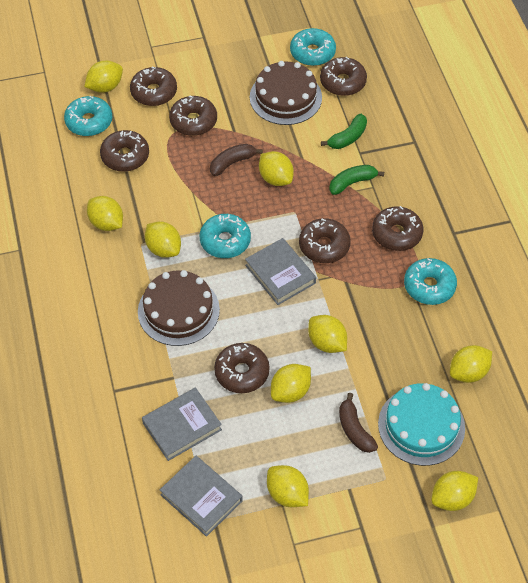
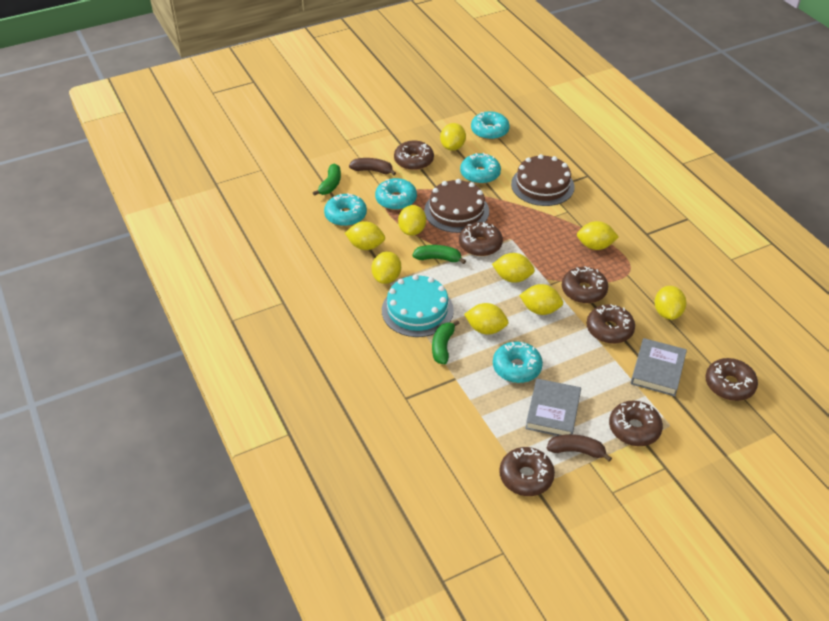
green banana: [321,114,367,149] [329,165,384,195] = 2 -> [313,164,341,196] [413,245,466,264] [432,320,460,364] = 3
grey book: [142,388,222,461] [160,456,243,537] [245,238,316,305] = 3 -> [525,378,581,436] [631,338,687,396] = 2
turquoise donut: [64,96,113,136] [200,214,251,258] [290,28,336,66] [404,258,457,305] = 4 -> [324,193,367,226] [375,178,417,210] [460,153,501,184] [471,111,510,140] [493,342,543,383] = 5

